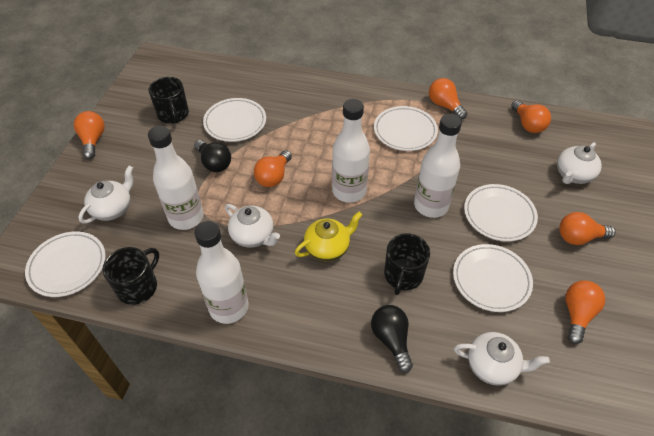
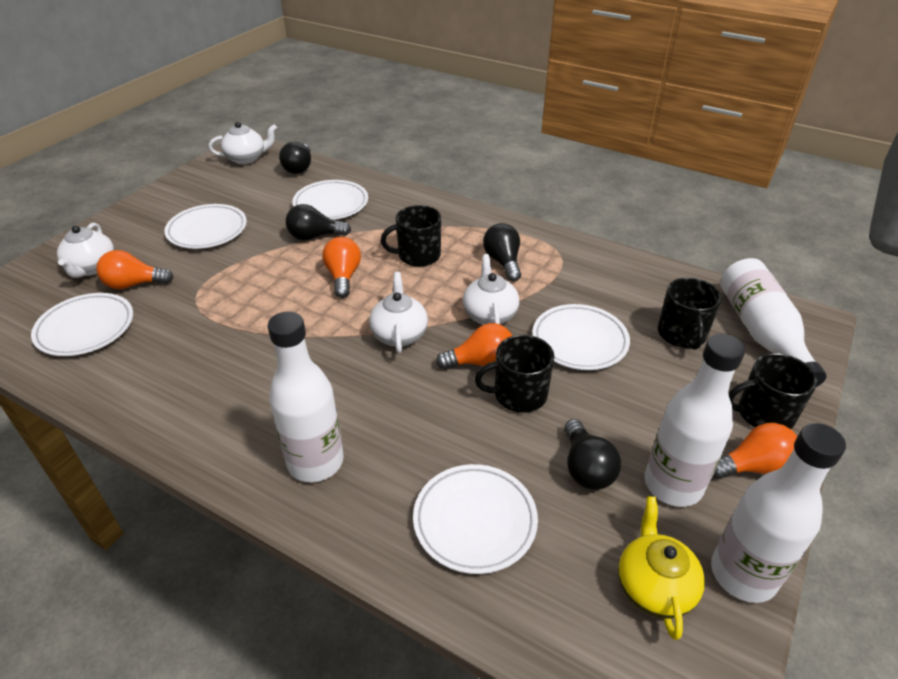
black light bulb: [194,140,231,172] [371,305,413,373] = 2 -> [279,142,311,174] [286,204,351,240] [483,223,521,282] [564,419,621,490] = 4
black mug: [103,247,159,305] [148,77,189,124] [384,234,430,295] = 3 -> [381,205,441,267] [475,335,554,413] [658,277,722,350] [729,353,818,429] = 4
orange light bulb: [74,111,105,159] [254,150,292,187] [429,78,467,119] [511,100,551,133] [559,212,616,245] [566,280,605,344] = 6 -> [96,250,174,289] [322,237,361,298] [436,323,512,369] [712,423,797,479] = 4

